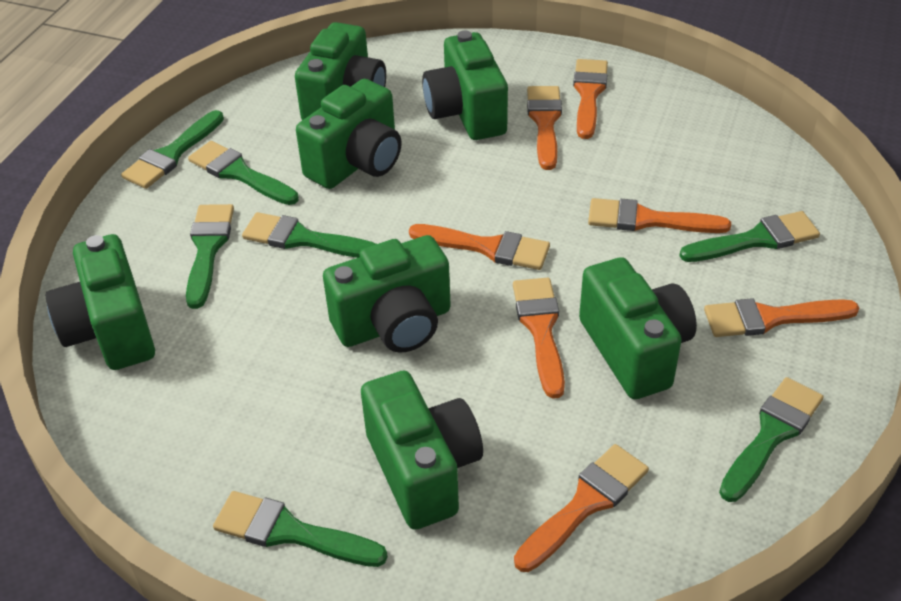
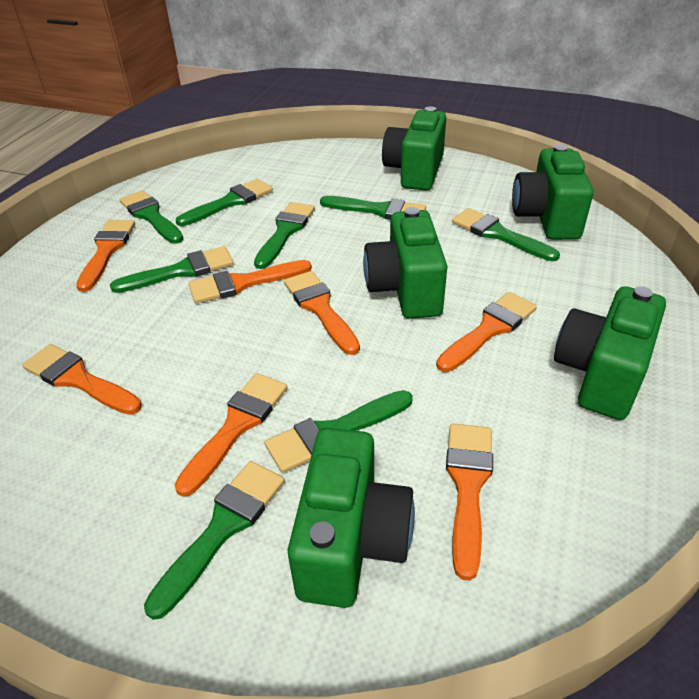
green brush: [121,110,224,189] [186,204,234,309] [188,141,299,205] [213,491,388,567] [242,212,376,258] [679,211,820,262] [719,377,823,502] = 7 -> [110,246,234,293] [119,190,183,244] [144,461,285,620] [176,179,273,226] [254,202,315,269] [265,390,413,473] [320,196,426,220] [452,208,560,261] = 8
green camera: [46,234,155,370] [295,22,386,120] [296,79,402,189] [323,235,451,353] [361,370,483,530] [422,31,508,140] [579,257,697,399] = 7 -> [288,428,415,608] [363,207,447,319] [382,106,446,191] [512,144,594,240] [554,286,666,420] = 5

